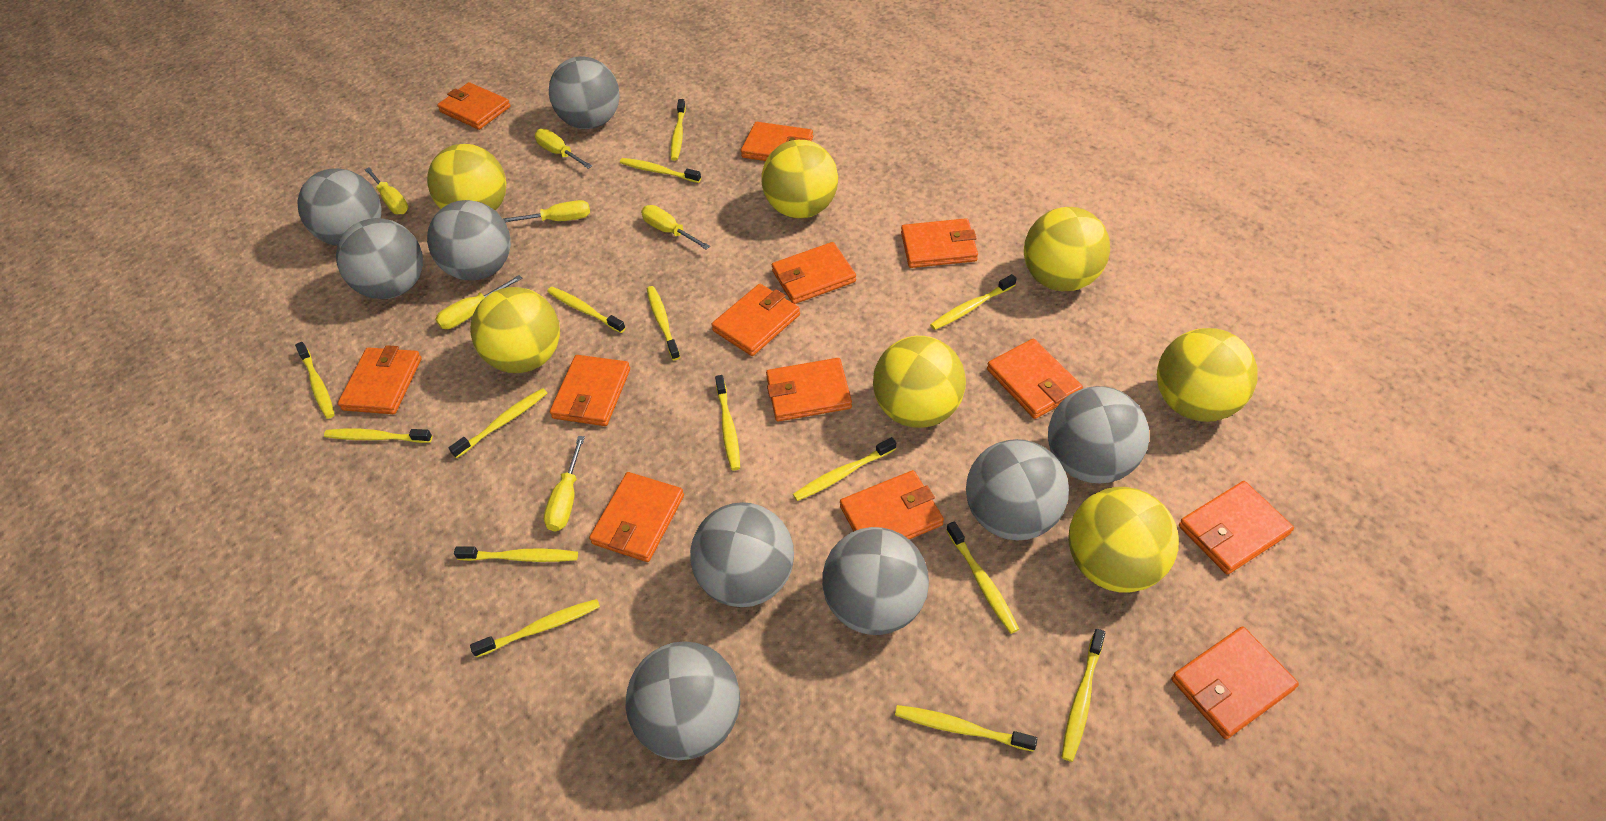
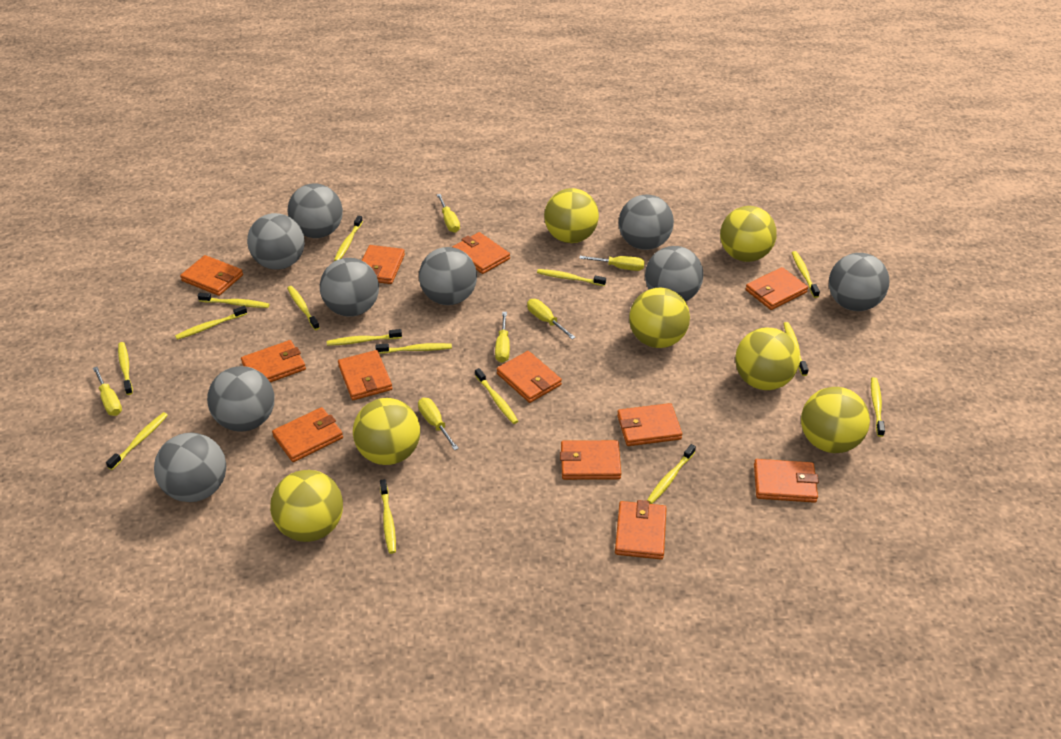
orange wallet: [338,345,422,414] [437,82,510,130] [550,355,630,426] [589,472,684,562] [711,284,800,356] [741,122,813,161] [766,358,852,422] [772,242,856,304] [840,470,944,539] [901,218,978,268] [987,339,1083,419] [1171,626,1299,739] [1179,481,1294,575] = 13 -> [180,255,243,296] [241,340,306,382] [272,407,343,462] [338,350,392,400] [362,245,405,284] [452,232,510,274] [497,351,562,403] [560,440,621,480] [615,500,667,559] [617,403,682,446] [745,267,808,310] [754,459,819,503] = 12

